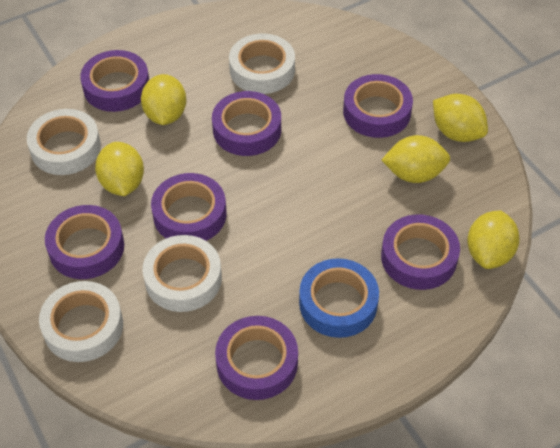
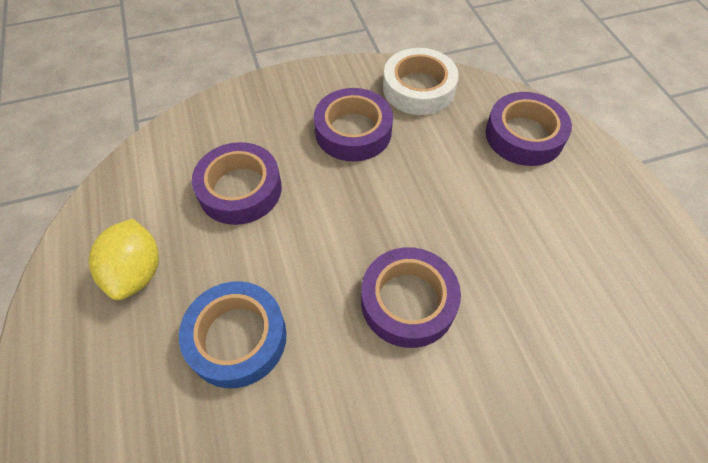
purple tape: [45,205,124,279] [80,50,149,112] [151,173,227,241] [212,91,281,156] [215,316,298,400] [343,74,413,138] [381,214,460,290] = 7 -> [192,142,282,225] [314,88,393,161] [361,247,461,348] [485,92,572,166] = 4
white tape: [27,109,101,175] [39,281,123,362] [143,235,222,312] [229,34,295,94] = 4 -> [383,48,459,115] = 1
yellow lemon: [95,142,144,196] [141,74,186,125] [382,135,450,183] [433,94,488,142] [467,210,520,269] = 5 -> [89,219,159,300] = 1

